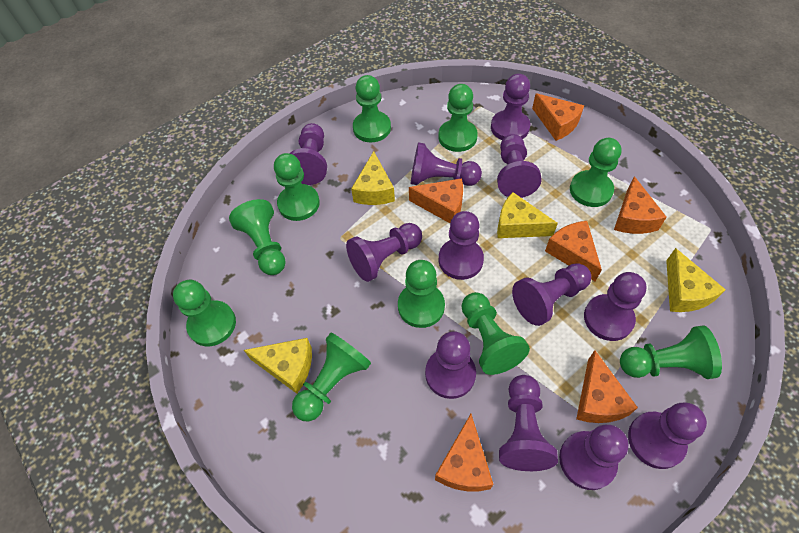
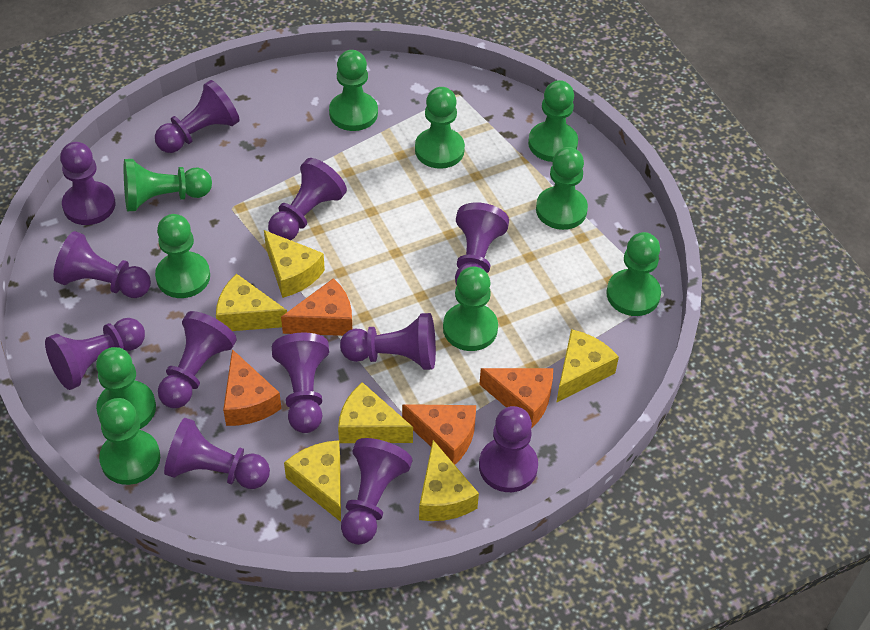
orange cheese: [409,178,463,223] [435,414,493,491] [532,93,584,141] [545,221,602,281] [576,350,638,423] [614,176,667,234] = 6 -> [223,349,282,426] [281,278,352,336] [402,404,476,465] [479,368,553,429] = 4
yellow cheese: [244,338,312,394] [351,151,395,205] [497,192,558,238] [666,248,726,312] = 4 -> [216,274,287,331] [264,230,325,298] [284,440,341,522] [338,382,413,443] [419,440,479,521] [556,329,619,403] = 6

